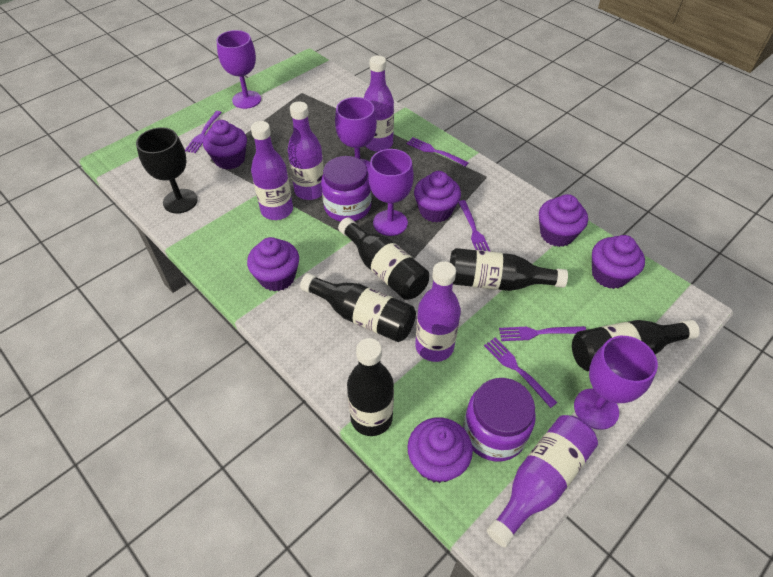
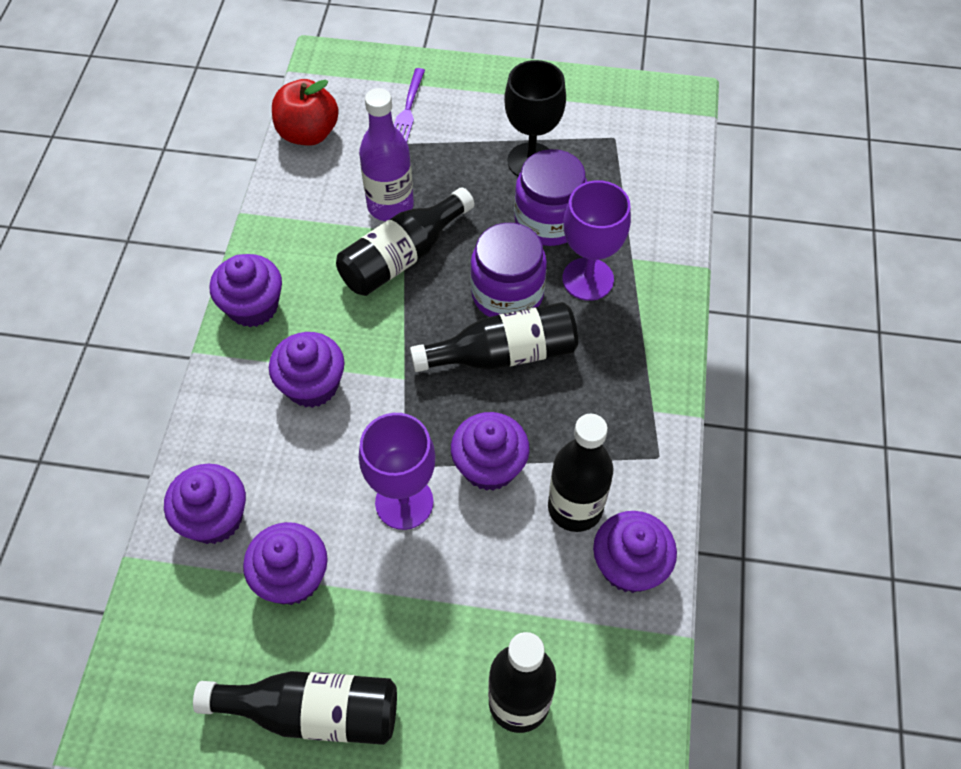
purple bottle: [251,121,293,220] [287,102,324,200] [364,56,394,152] [415,261,461,362] [487,415,598,547] = 5 -> [359,88,414,221] = 1
purple fork: [185,111,222,153] [407,137,469,167] [458,200,491,252] [484,338,557,408] [499,326,586,341] = 5 -> [394,68,425,142] = 1
purple goblet: [216,30,261,109] [335,97,377,173] [368,149,414,236] [574,336,658,430] = 4 -> [359,413,436,530] [562,180,631,301] = 2
red apple: none = 0 -> [272,79,339,146] = 1

